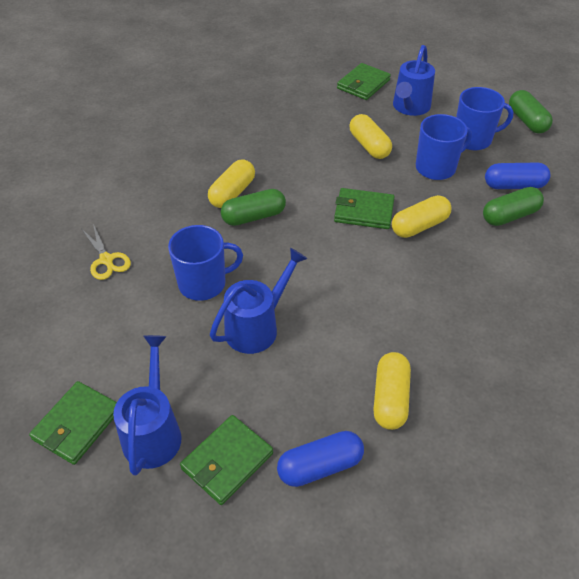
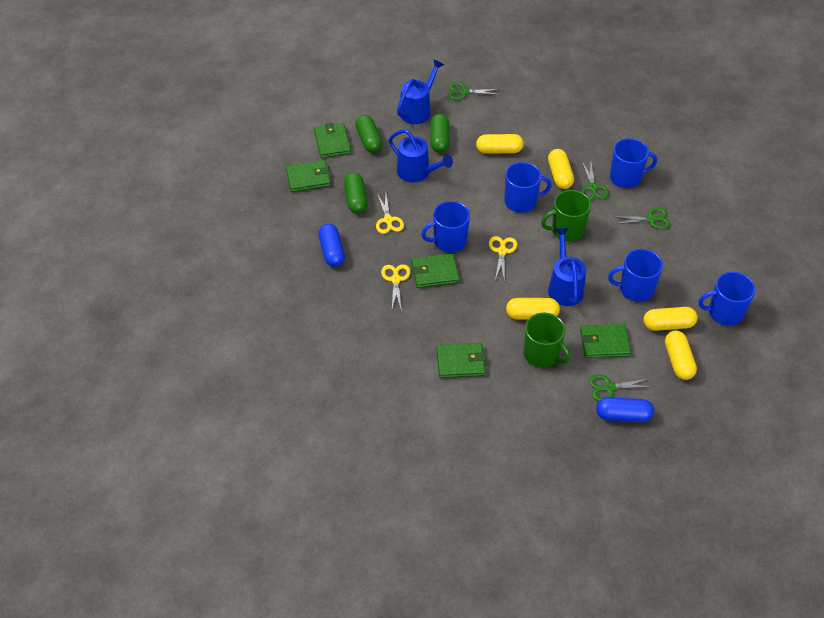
blue mug: [168,225,243,301] [416,114,472,180] [456,87,513,150] = 3 -> [421,201,470,253] [504,162,552,213] [608,249,663,302] [610,138,657,188] [698,272,756,326] = 5
green mug: none = 0 -> [523,313,571,368] [541,190,591,241] = 2
green scissors: none = 0 -> [449,82,500,100] [581,161,609,200] [588,375,654,401] [612,208,670,229] = 4
green wallet: [29,381,117,465] [180,415,273,505] [334,188,395,229] [337,63,391,100] = 4 -> [286,160,331,192] [314,123,351,158] [411,253,460,288] [436,343,486,378] [580,324,631,358] = 5
yellow capsule: [208,159,255,208] [350,114,392,159] [373,352,411,430] [392,195,452,238] = 4 -> [476,134,524,154] [506,298,560,319] [548,149,574,189] [643,307,698,331] [665,330,697,380] = 5
yellow scissors: [82,224,131,280] = 1 -> [376,193,404,234] [381,264,411,311] [489,236,517,282] = 3

